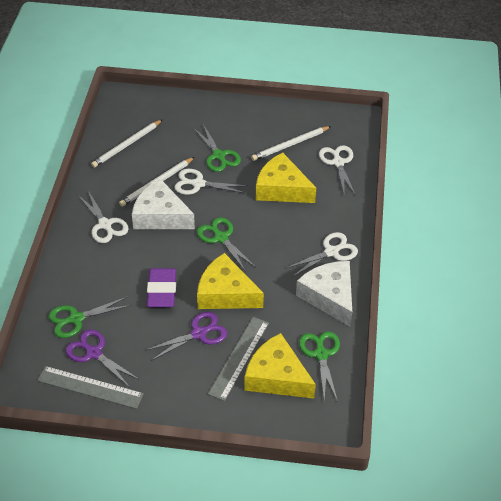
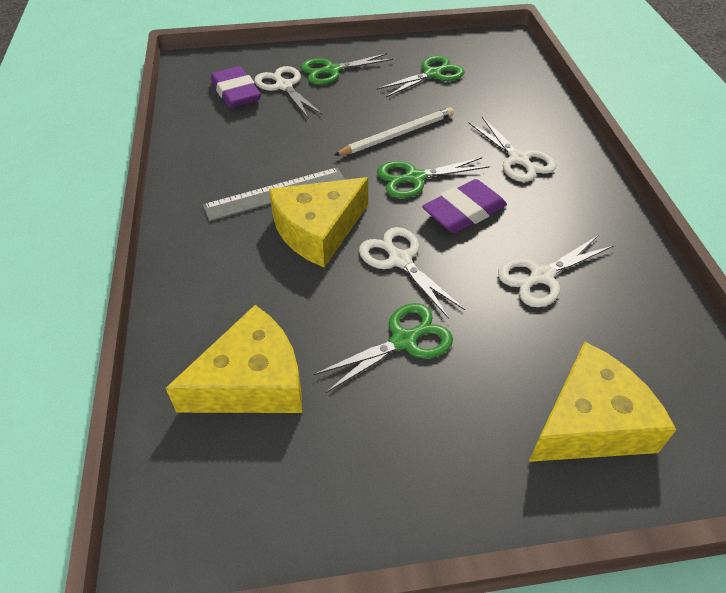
grey ruler: [37,366,144,409] [208,317,269,401] = 2 -> [203,168,345,221] = 1
purple eraser: [147,268,176,307] = 1 -> [211,66,261,108] [422,179,507,233] = 2
purple scissors: [66,329,140,387] [145,312,227,361] = 2 -> none = 0
white cheese: [132,179,195,229] [296,261,352,327] = 2 -> none = 0
white pencil: [91,119,163,168] [119,157,194,207] [251,126,331,161] = 3 -> [334,107,454,155] = 1

